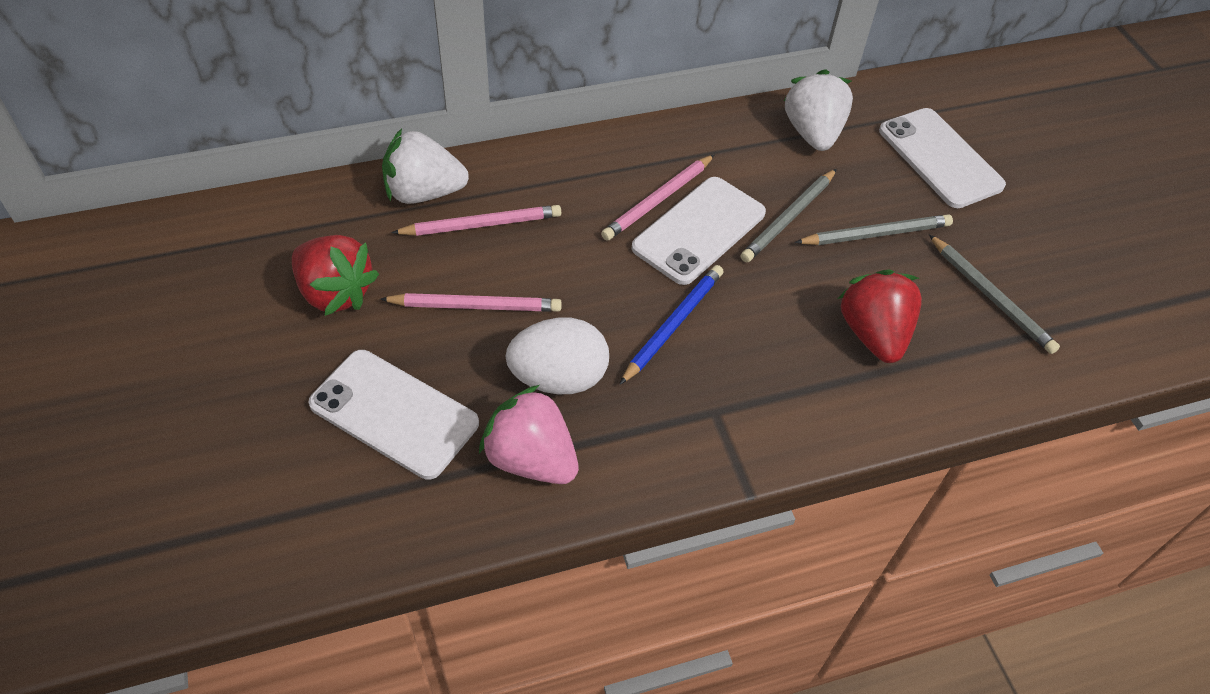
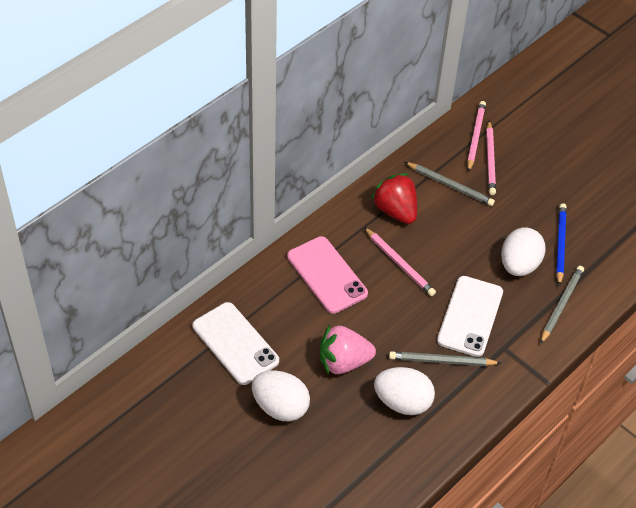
pink phone: none = 0 -> [287,236,368,314] = 1
red strawberry: [292,235,379,316] [838,269,922,363] = 2 -> [371,173,417,224] = 1
white egg: [505,318,609,394] = 1 -> [252,370,310,421] [374,367,435,415] [501,227,546,276] = 3
white phone: [308,350,479,480] [632,177,766,285] [879,108,1006,208] = 3 -> [193,302,279,385] [437,276,503,357] = 2
white strawberry: [382,129,469,204] [784,69,853,151] = 2 -> none = 0

